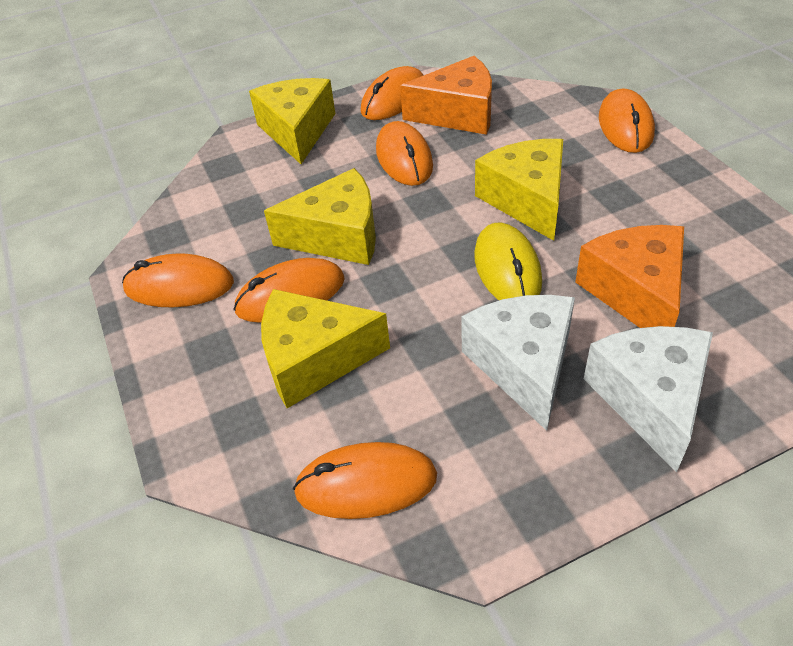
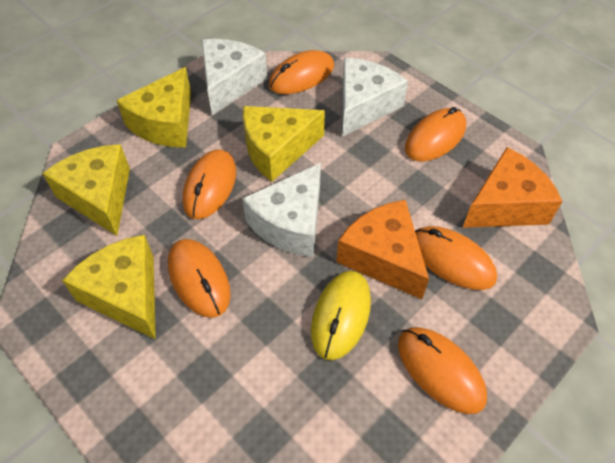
white cheese: [462,295,575,431] [584,326,713,472] = 2 -> [202,39,267,115] [242,163,321,257] [342,58,408,137] = 3

